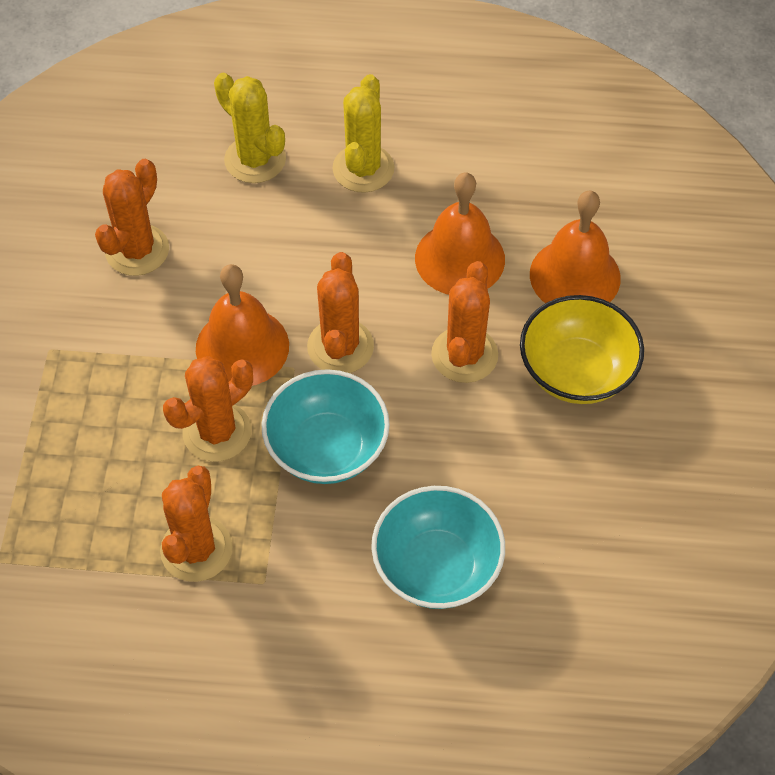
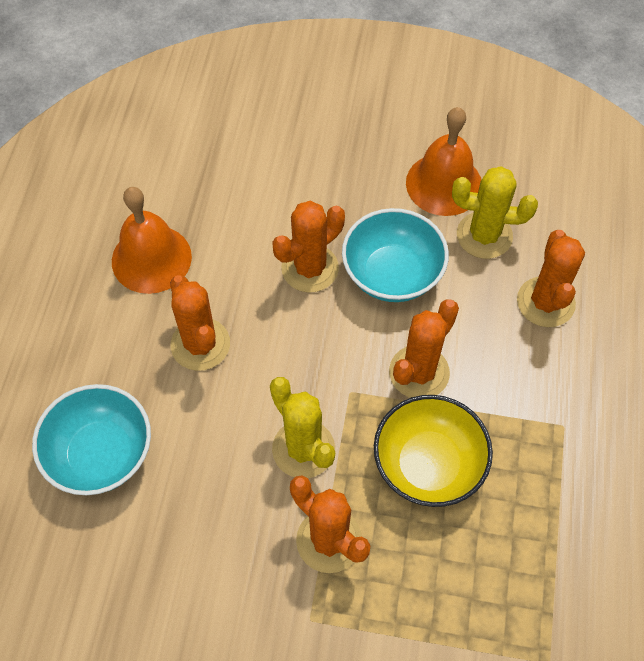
orange bell: [196,264,289,386] [415,172,505,295] [530,190,621,303] = 3 -> [112,187,192,294] [406,107,481,216] = 2

